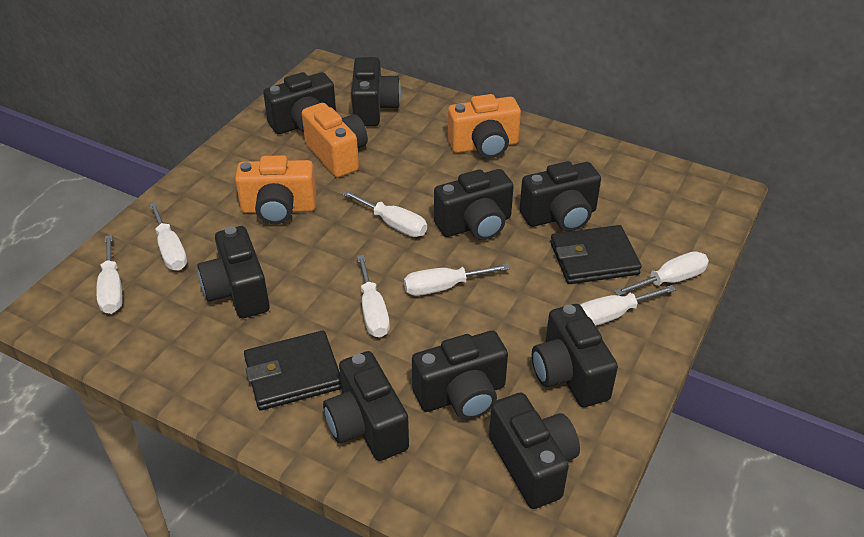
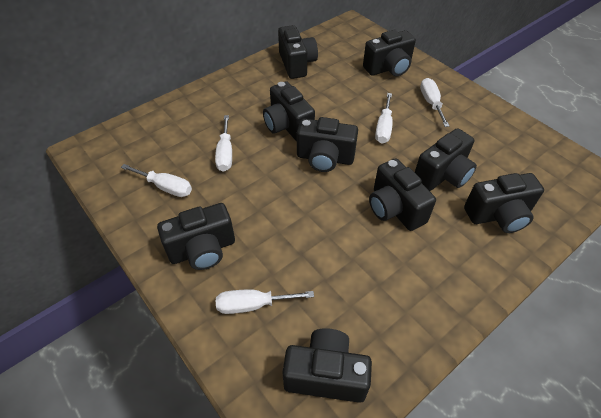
black wallet: [244,331,342,411] [550,225,642,284] = 2 -> none = 0
orange camera: [235,155,316,224] [302,103,368,177] [448,94,521,158] = 3 -> none = 0
white screwdriver: [96,235,123,314] [149,202,187,271] [342,190,427,237] [357,255,390,338] [404,264,510,296] [580,285,676,326] [614,251,709,296] = 7 -> [121,164,192,197] [215,115,232,172] [216,289,314,314] [375,93,393,144] [420,78,450,127] = 5

